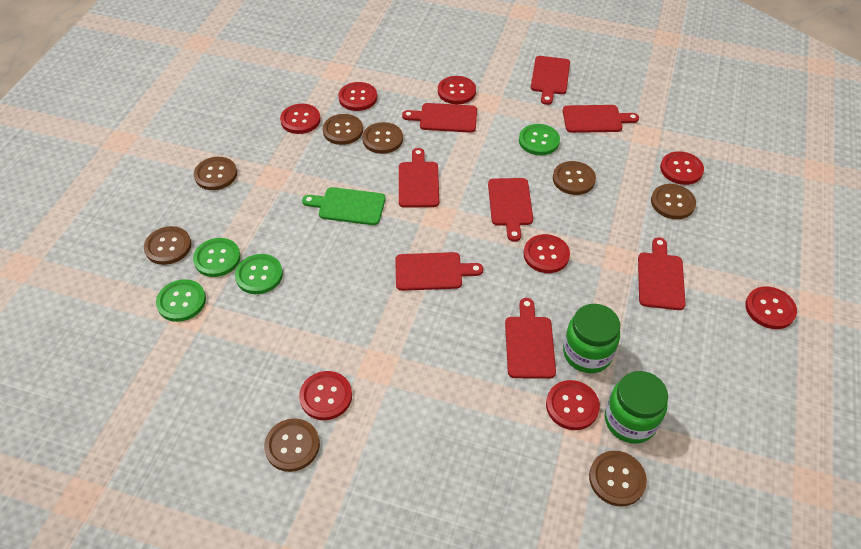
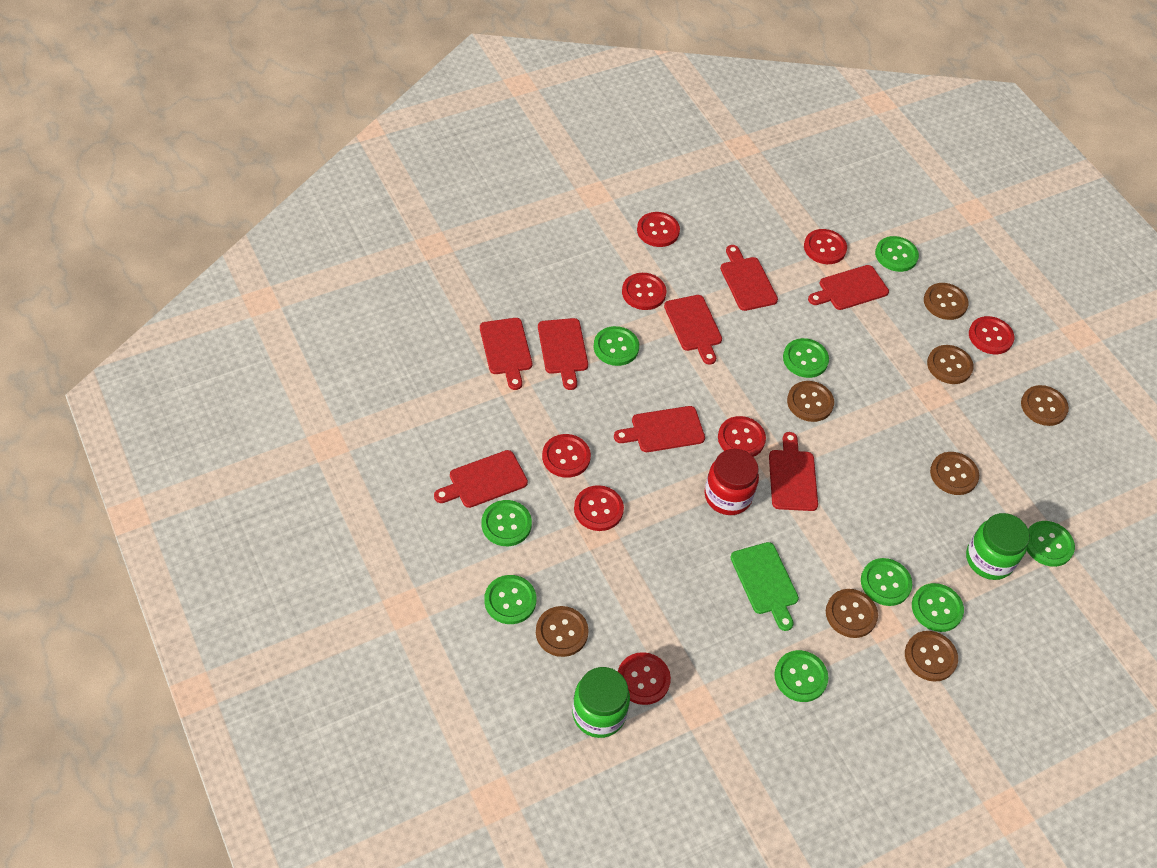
green button: [156,279,206,322] [193,238,241,277] [235,254,283,294] [519,124,560,155] = 4 -> [482,500,532,546] [484,575,536,624] [593,326,639,366] [774,650,828,702] [783,338,829,378] [861,558,912,606] [875,236,919,272] [912,583,964,632] [1027,521,1075,567] = 9
red jar: none = 0 -> [705,449,759,515] = 1

